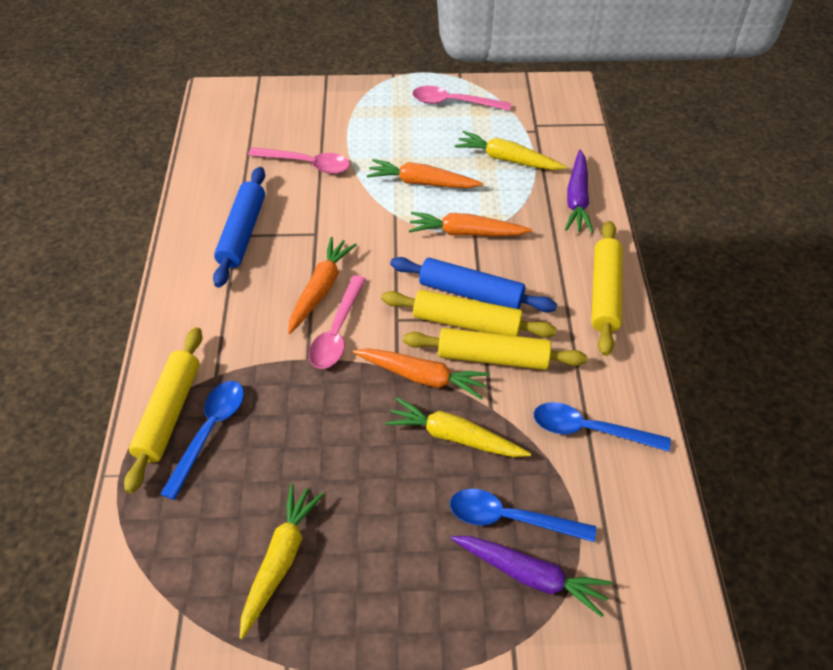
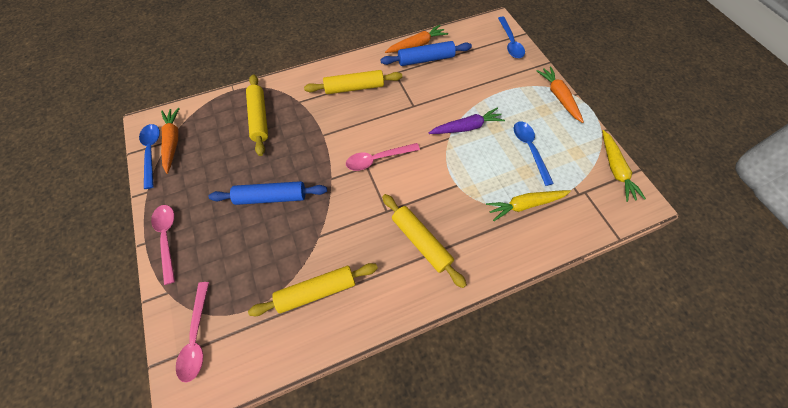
orange carrot: [288,237,357,334] [353,348,490,400] [367,159,483,188] [409,212,532,236] = 4 -> [161,108,180,174] [385,25,448,53] [537,66,584,123] = 3
purple carrot: [451,536,613,617] [565,150,593,233] = 2 -> [428,108,505,134] = 1
yellow carrot: [240,484,324,639] [385,398,531,457] [455,131,566,170] = 3 -> [486,190,571,221] [602,130,646,202] = 2

